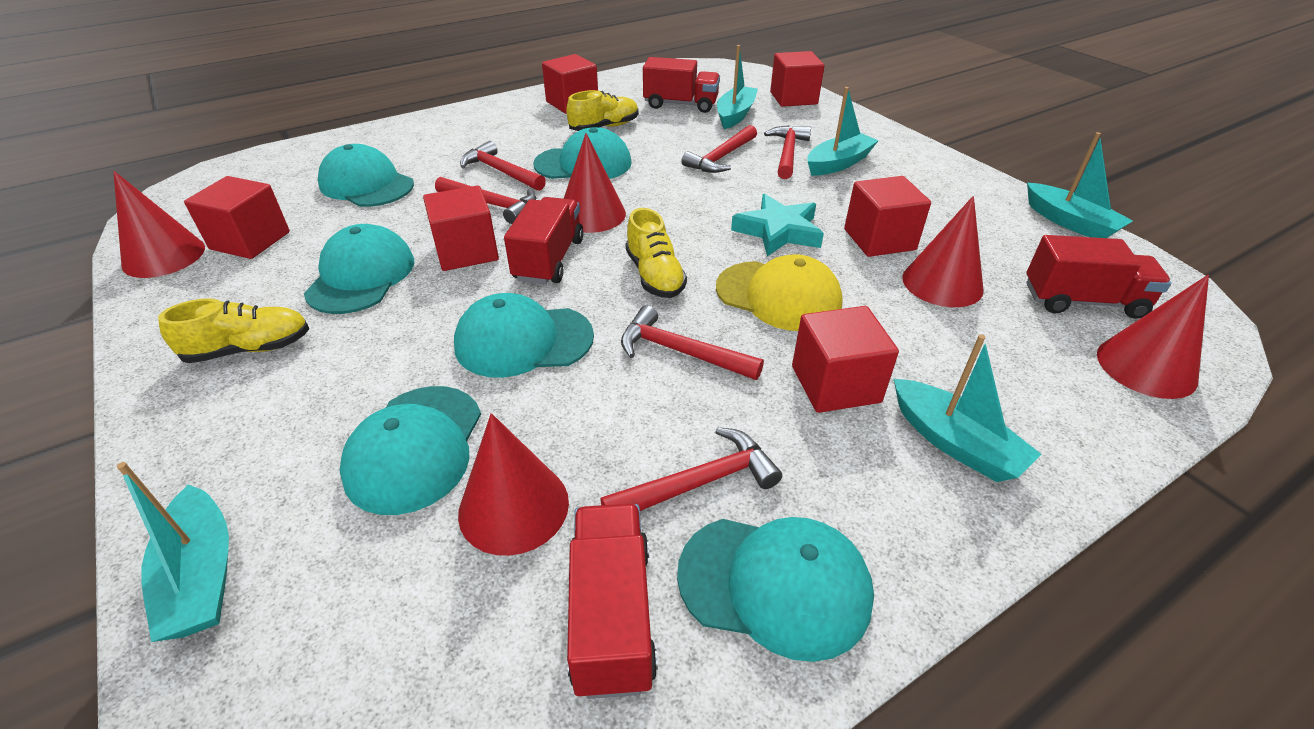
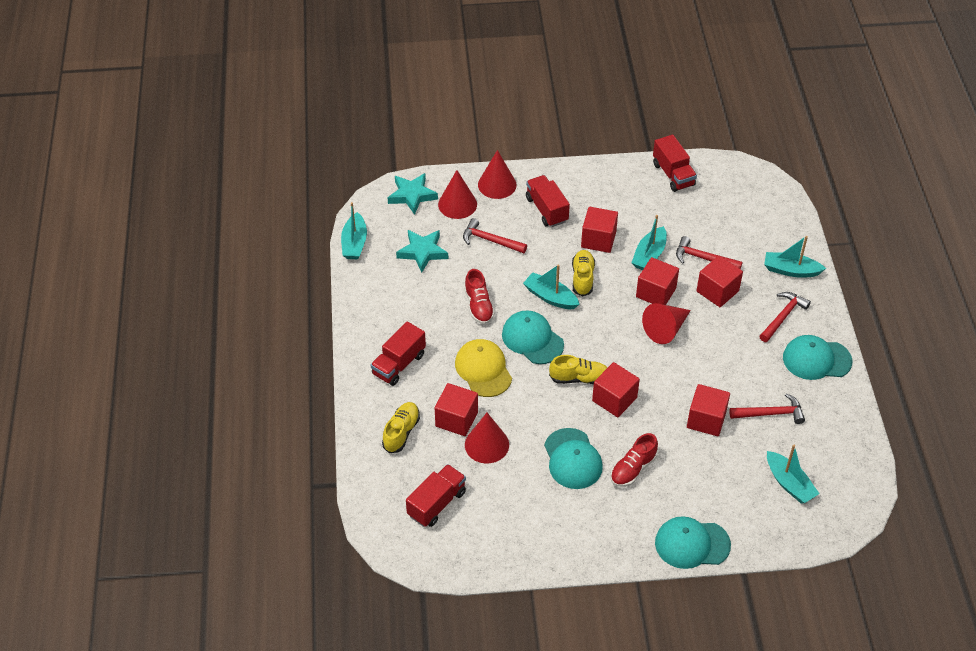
red cone: [113,171,205,278] [458,413,569,556] [564,133,626,233] [902,196,984,307] [1097,275,1209,399] = 5 -> [438,170,477,219] [465,413,509,463] [478,150,516,199] [642,303,691,344] = 4
red hammer: [435,177,536,224] [460,141,546,191] [600,427,782,511] [621,305,764,380] [681,125,757,173] [764,125,811,179] = 6 -> [463,218,527,253] [676,236,742,269] [729,393,805,424] [759,292,811,342] = 4
red shoe: none = 0 -> [464,269,495,324] [611,433,658,487] = 2
turquoise cap: [304,224,414,314] [318,144,414,207] [340,386,481,515] [454,293,594,378] [533,127,631,179] [677,517,874,662] = 6 -> [502,310,564,364] [544,428,603,489] [655,516,731,569] [783,335,852,380] = 4
turquoise star: [731,194,824,256] = 1 -> [388,173,438,215] [396,230,448,273] = 2

